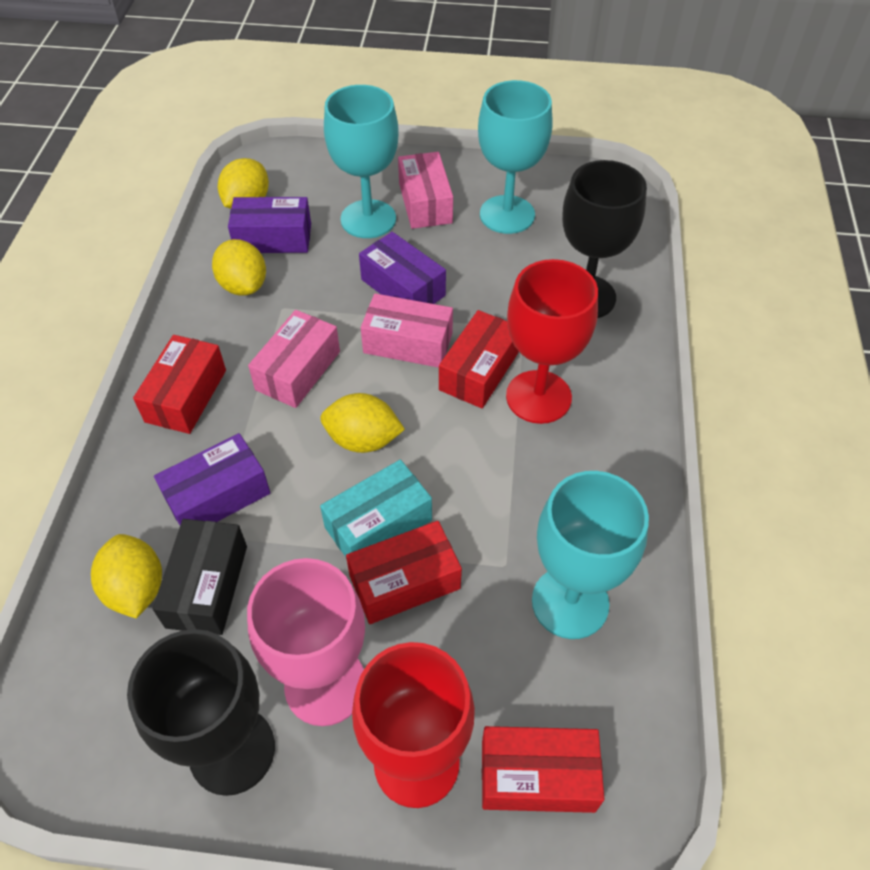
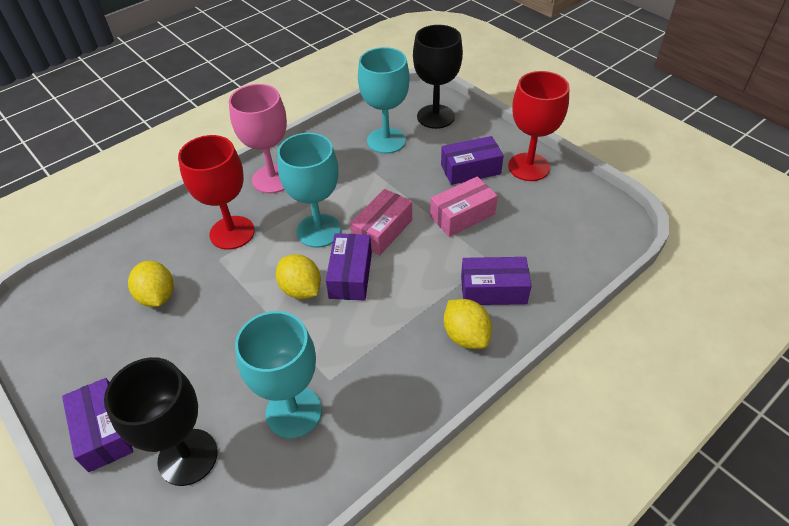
black box: [153,519,247,635] = 1 -> none = 0
pink box: [248,310,340,408] [361,293,453,368] [398,152,453,229] = 3 -> [350,189,412,255] [430,176,498,237] = 2
purple box: [154,433,270,525] [228,197,311,253] [359,232,446,304] = 3 -> [62,378,133,472] [326,233,372,301] [441,136,504,185] [461,257,531,305] = 4
red box: [133,335,226,434] [346,521,462,624] [439,310,519,408] [482,726,604,813] = 4 -> none = 0
turquoise box: [320,460,432,557] = 1 -> none = 0
yellow lemon: [91,534,162,618] [212,239,266,296] [218,158,269,209] [320,393,405,453] = 4 -> [128,261,173,307] [276,254,321,299] [444,299,492,349] = 3

